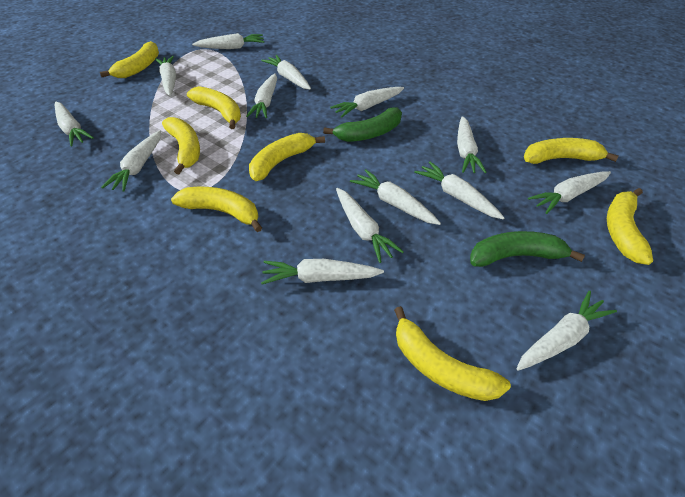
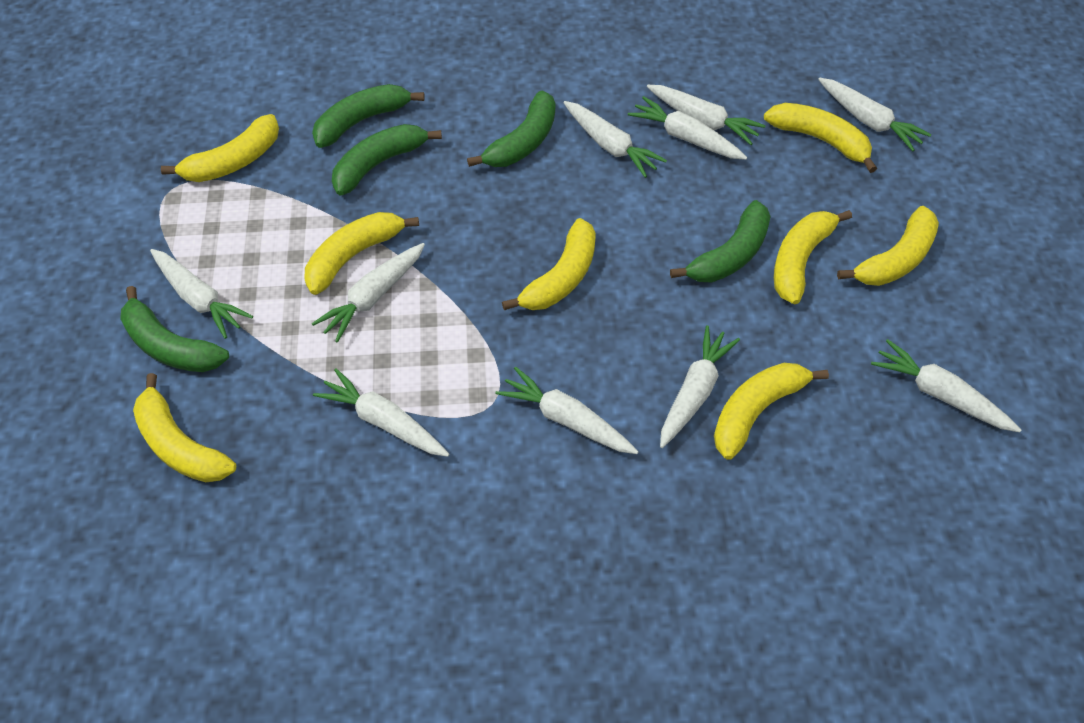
green banana: [323,108,402,142] [470,231,585,267] = 2 -> [120,286,229,372] [312,84,425,148] [332,124,442,195] [467,91,555,167] [670,200,771,282] = 5
white carrot: [55,102,94,147] [101,130,161,192] [155,56,176,96] [192,33,264,49] [246,73,277,118] [261,55,311,89] [261,259,384,284] [330,87,404,118] [336,188,404,263] [350,169,441,225] [414,161,504,219] [457,116,487,173] [516,291,617,371] [528,171,611,214] = 14 -> [150,249,253,339] [311,243,425,343] [313,369,449,457] [496,366,639,454] [563,101,667,178] [628,96,747,160] [647,85,766,145] [660,325,740,448] [818,78,931,151] [871,339,1021,432] = 10

